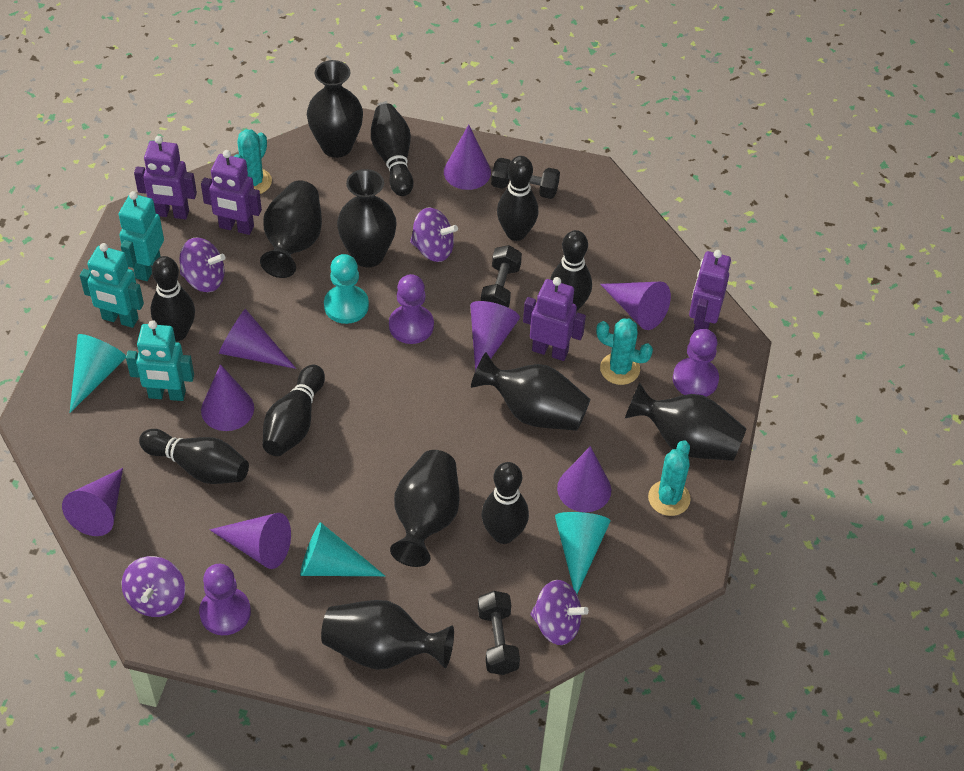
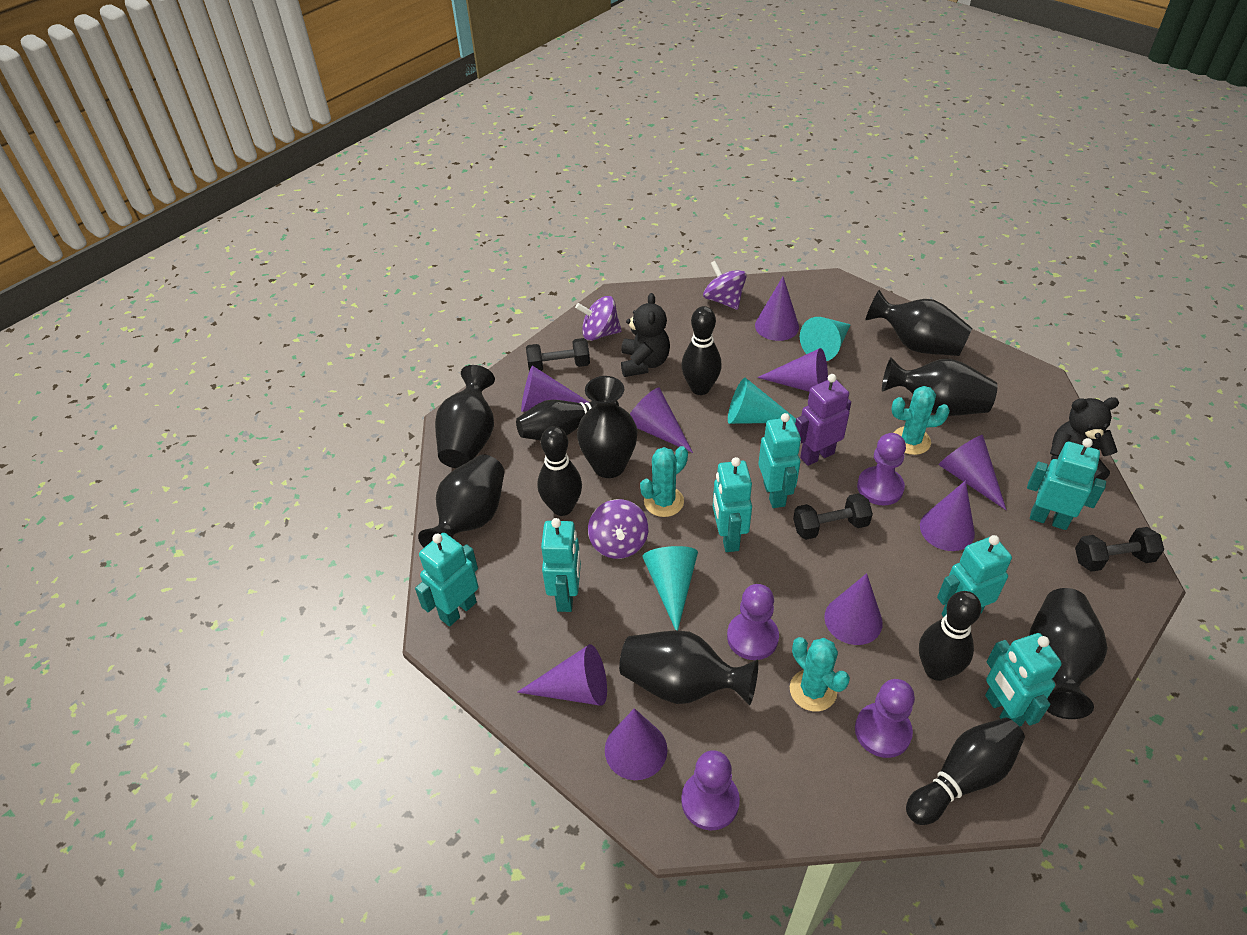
black bowling pin: [139,429,249,484] [151,256,195,341] [263,365,325,456] [371,104,414,196] [482,462,529,544] [497,156,538,241] [550,230,592,312] = 7 -> [516,400,619,441] [537,426,582,516] [681,306,722,395] [906,718,1025,825] [919,591,981,681] = 5
black teddy bear: none = 0 -> [621,293,670,377] [1050,397,1119,480] = 2
purple cone: [62,468,123,536] [201,364,254,431] [209,513,291,569] [219,309,296,369] [444,124,491,190] [470,301,520,371] [557,446,611,512] [600,282,671,330] = 8 -> [517,644,607,706] [521,365,589,412] [605,708,667,780] [630,388,693,453] [755,277,799,341] [757,348,828,392] [824,573,883,645] [920,480,975,551] [939,435,1006,510] = 9
purple pawn: [199,564,251,635] [389,274,434,344] [673,329,719,397] = 3 -> [681,750,740,830] [727,584,779,660] [855,679,915,758] [857,433,906,506] = 4
purple robot: [134,136,197,219] [201,150,262,235] [523,277,586,361] [689,250,731,333] = 4 -> [795,374,851,466] = 1
purple spinning top: [121,556,185,617] [179,237,225,292] [410,208,458,262] [530,580,589,645] = 4 -> [575,296,622,341] [588,499,649,559] [703,261,747,310] = 3
turquoise pawn: [324,254,369,324] = 1 -> none = 0
turquoise robot: [80,243,144,328] [119,191,164,281] [126,320,194,401] = 3 -> [415,533,478,627] [541,518,581,612] [713,457,752,552] [758,413,801,508] [937,535,1012,617] [985,633,1062,727] [1027,438,1106,530] = 7

